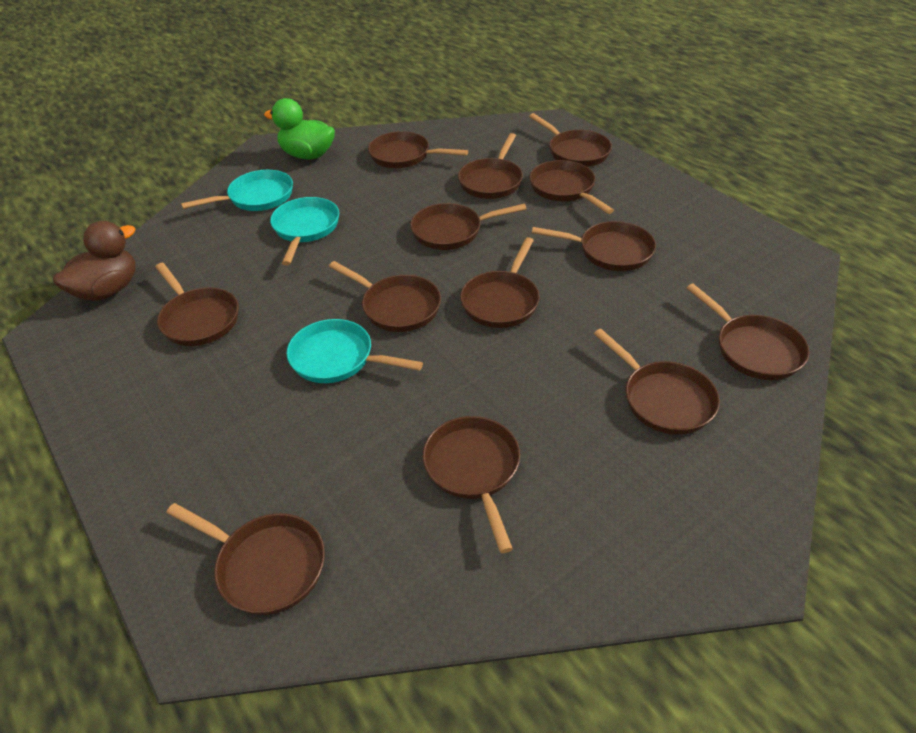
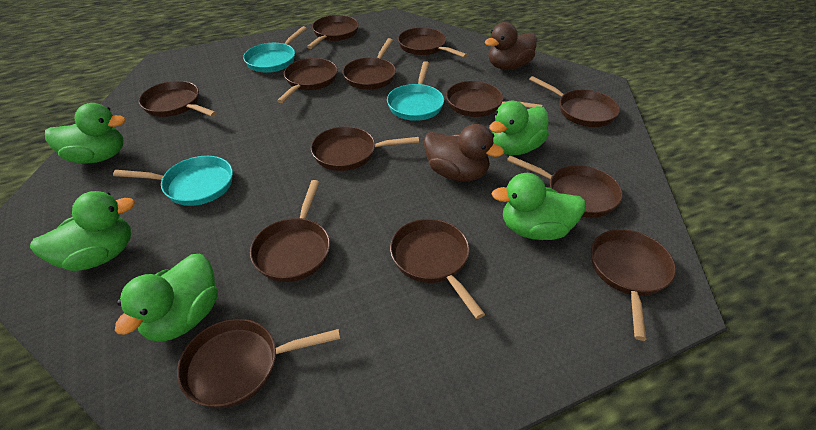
brown duck: [53,221,136,301] = 1 -> [424,124,504,182] [485,22,537,70] = 2
green duck: [264,98,335,159] = 1 -> [30,191,135,271] [45,103,126,163] [115,254,218,342] [489,101,549,155] [491,173,586,240] = 5

